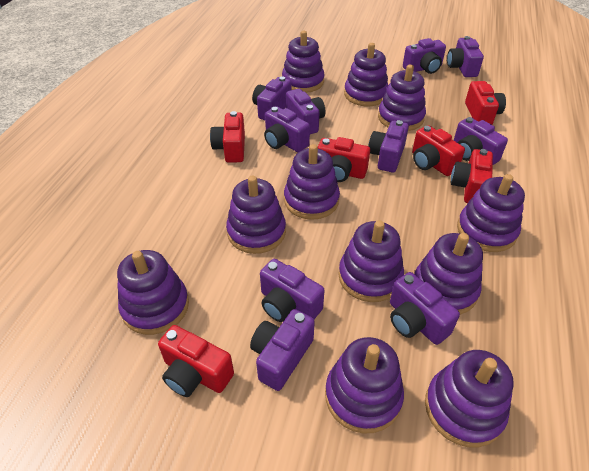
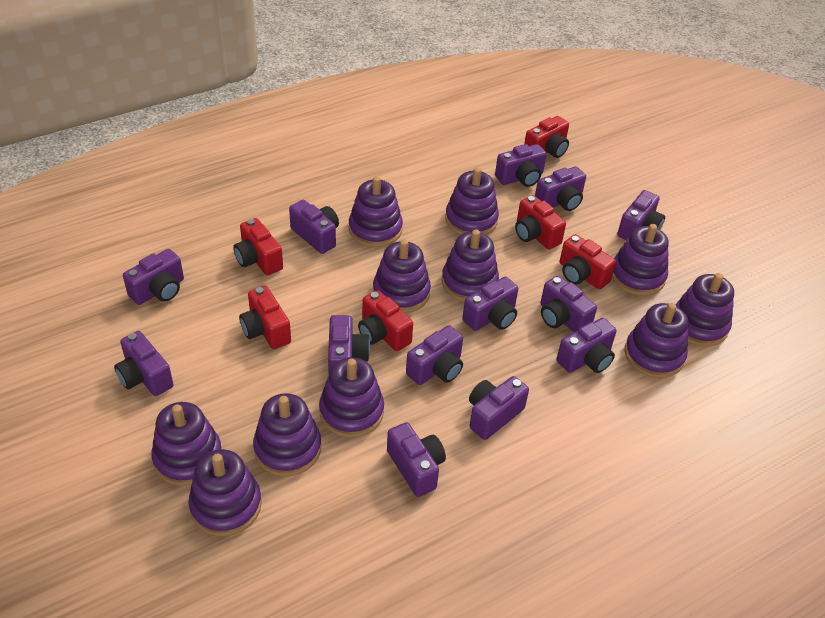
purple camera: [250,309,315,391] [252,76,292,120] [260,259,325,322] [264,106,310,152] [286,89,326,134] [368,120,409,173] [390,272,460,345] [403,38,446,74] [447,36,484,77] [454,117,508,165] = 10 -> [114,331,174,396] [123,249,184,305] [289,200,339,254] [328,315,370,372] [387,422,446,497] [406,325,463,385] [462,277,518,331] [469,376,529,440] [495,144,547,187] [535,166,586,211] [541,276,597,332] [557,318,617,373] [617,190,665,240] = 13

